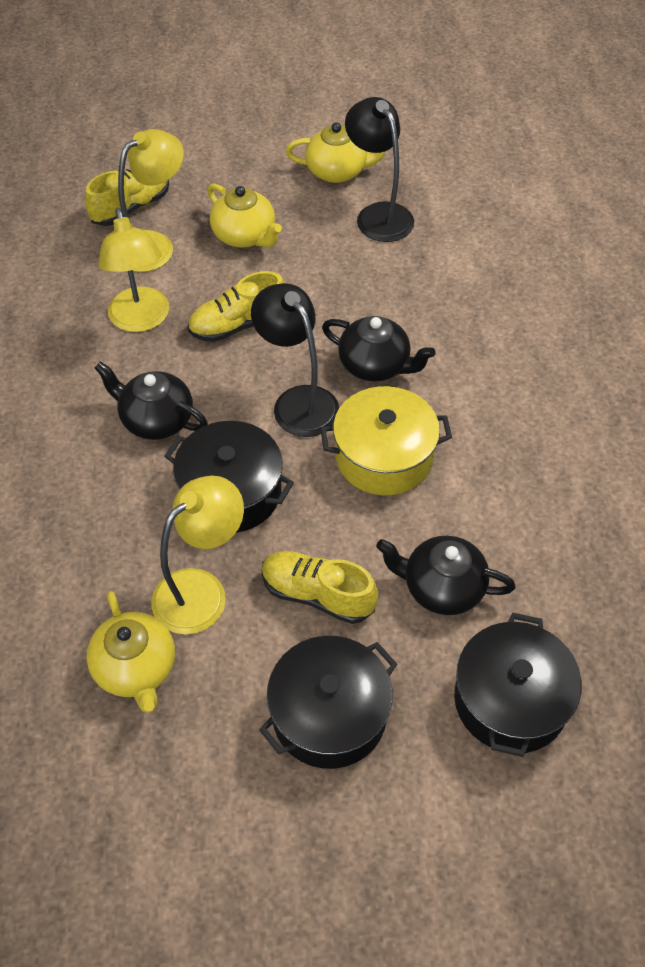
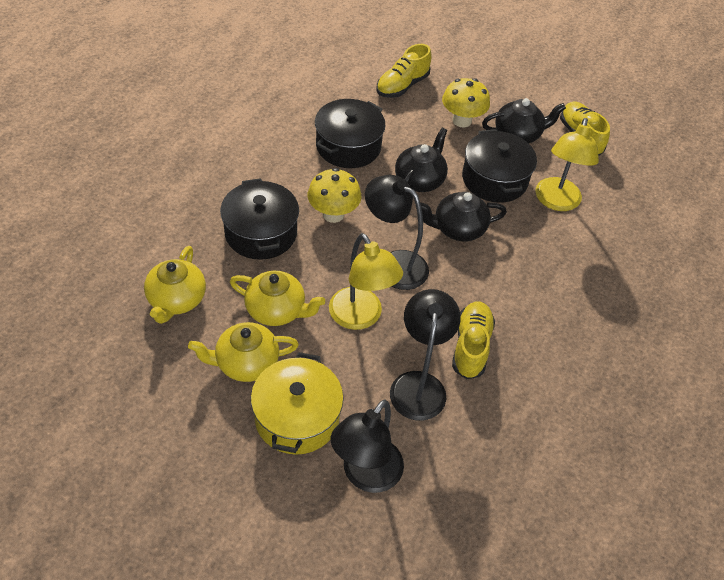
black lamp: [251,283,339,437] [345,97,414,242] = 2 -> [331,399,404,493] [365,175,429,290] [390,289,461,421] = 3
yellow lamp: [98,208,169,332] [118,129,184,272] [151,476,244,635] = 3 -> [329,233,403,330] [535,118,599,211] = 2
yellow mushroom: none = 0 -> [308,168,361,223] [442,78,490,128] = 2

